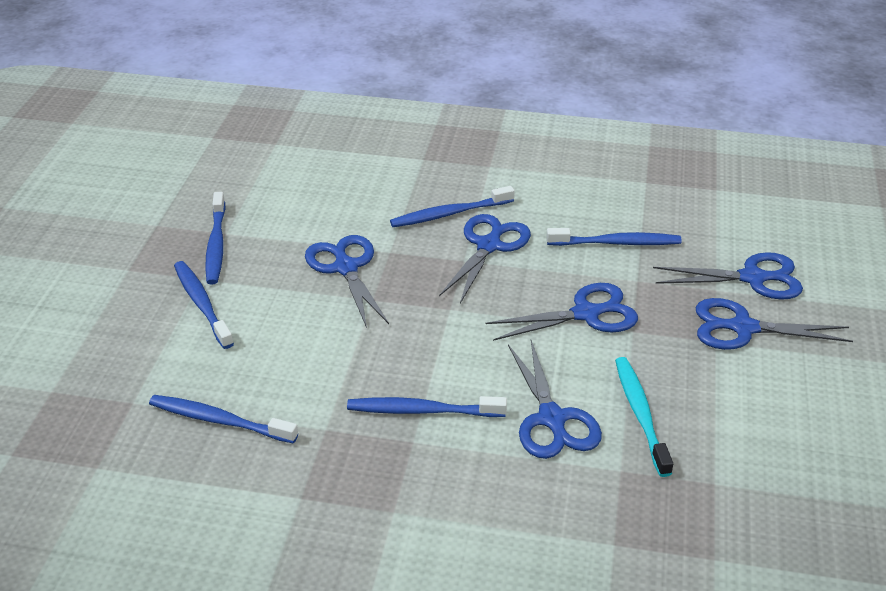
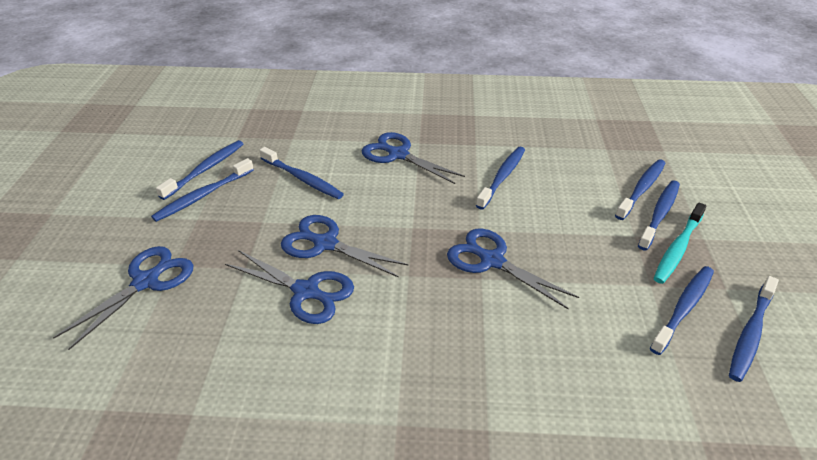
blue scissors: [305,235,389,328] [439,214,531,303] [486,283,638,341] [508,340,602,459] [653,252,803,300] [695,298,853,350] = 6 -> [53,246,193,350] [225,250,354,324] [281,215,409,278] [362,132,465,184] [447,229,579,309] = 5
blue toothbrush: [149,395,298,444] [174,261,234,349] [205,192,226,285] [347,396,507,417] [390,186,515,227] [546,228,682,246] = 6 -> [151,158,254,222] [156,140,243,200] [259,147,344,199] [476,147,525,209] [615,159,666,220] [638,180,680,250] [650,266,714,355] [729,276,779,382] = 8

